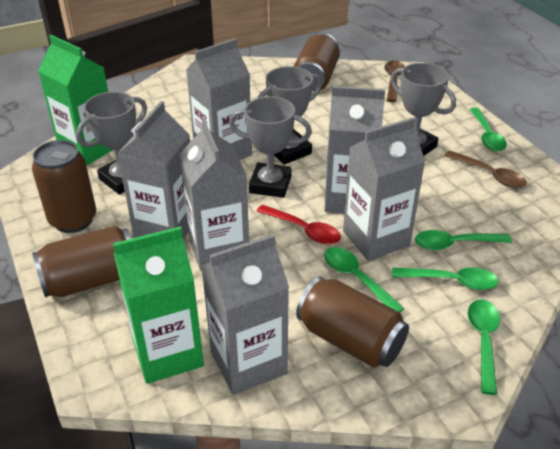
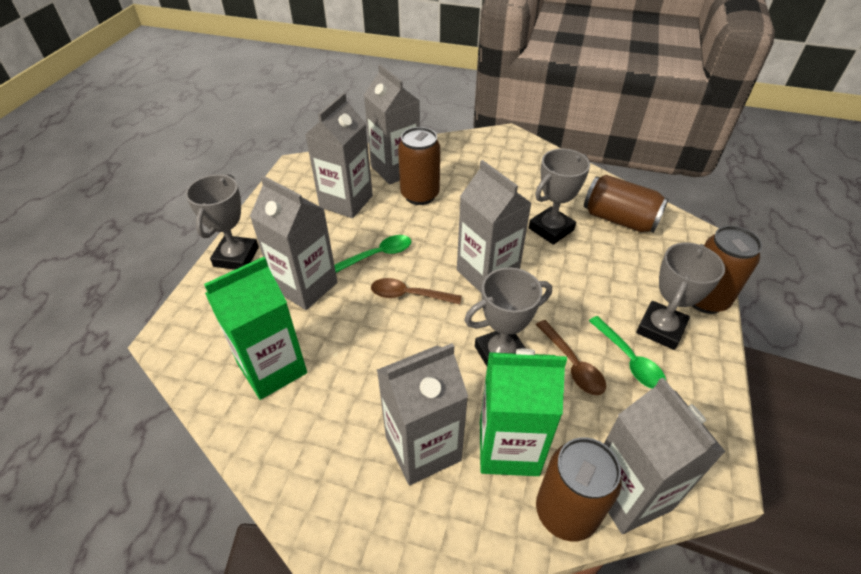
green spoon: [324,247,405,312] [392,267,498,290] [415,230,512,250] [468,300,500,395] [470,108,507,152] = 5 -> [334,235,411,273] [589,316,666,389] = 2
red spoon: [257,205,341,244] = 1 -> none = 0

